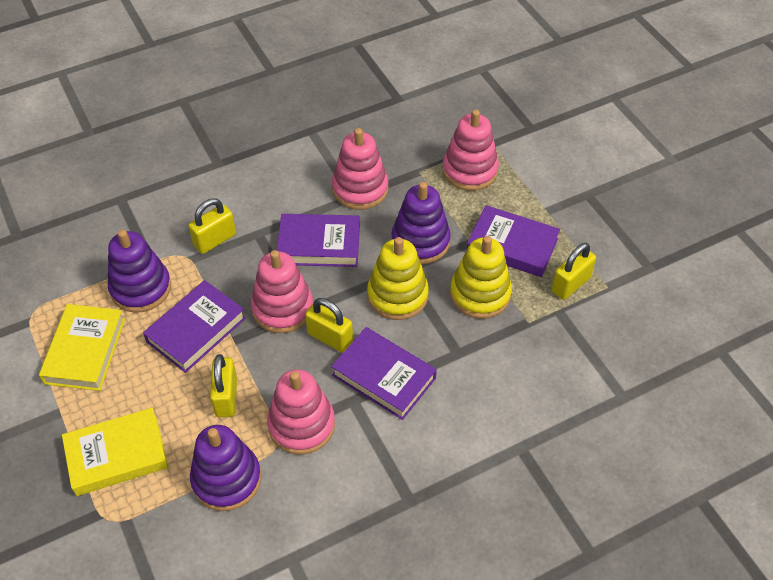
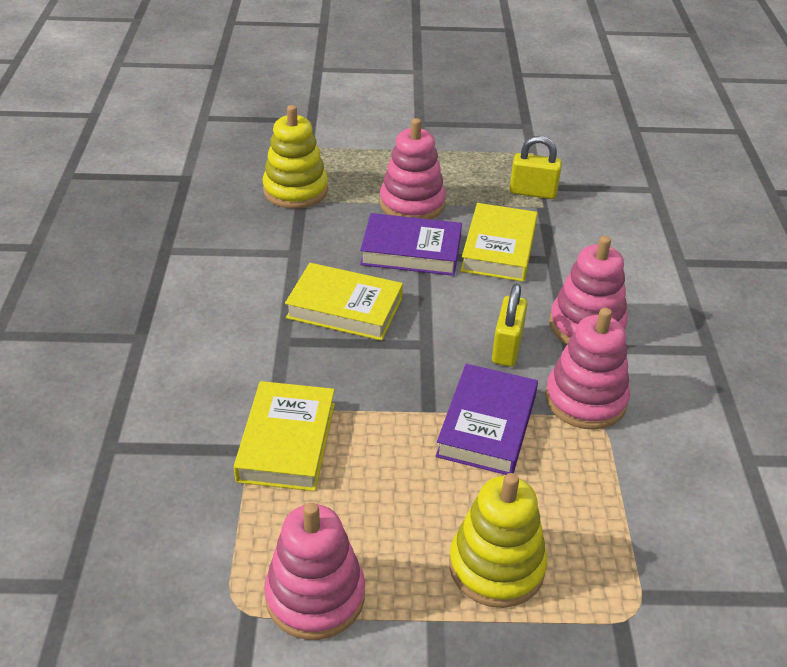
purple book: [143,280,246,373] [277,214,360,267] [331,327,437,420] [467,205,560,277] = 4 -> [360,213,462,276] [436,364,538,475] = 2
purple stacking toy: [108,230,171,313] [190,425,261,511] [391,182,451,264] = 3 -> none = 0
yellow book: [39,304,125,391] [62,408,168,496] = 2 -> [233,381,335,491] [285,263,403,341] [460,203,538,282] = 3
yellow padlock: [188,198,236,254] [210,354,237,417] [305,298,353,353] [551,243,596,300] = 4 -> [492,284,528,367] [510,136,562,199] = 2

